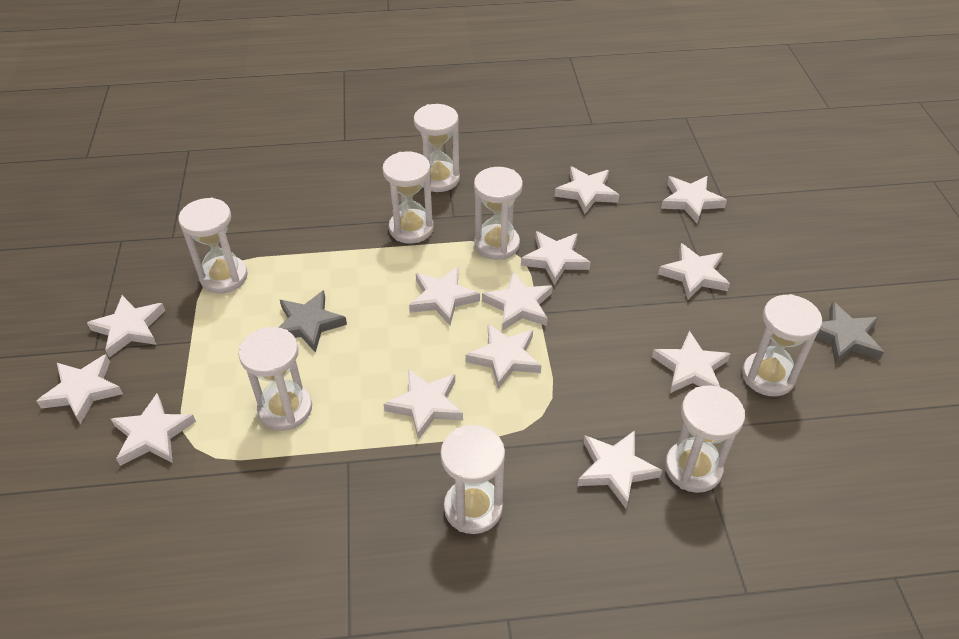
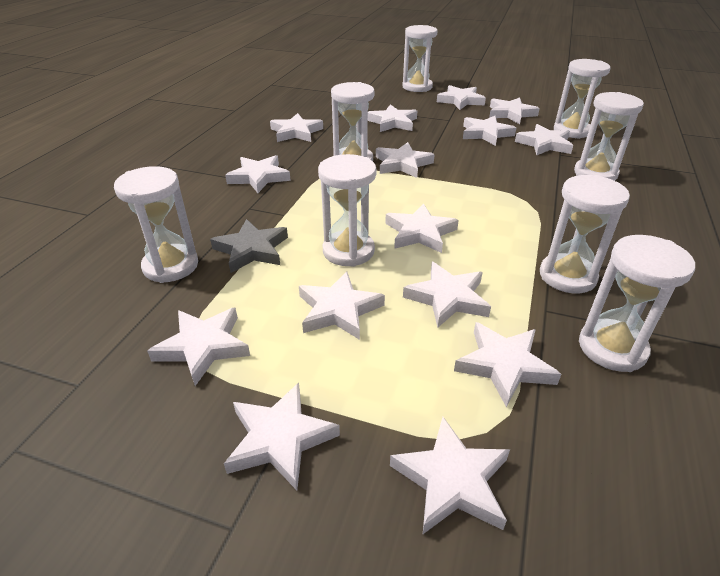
grey star: [278,290,347,353] [816,302,884,364] = 2 -> [210,219,288,273] = 1
white star: [37,354,123,424] [87,295,165,358] [111,393,196,466] [384,369,463,440] [409,267,480,325] [465,324,541,389] [482,272,553,331] [521,231,591,286] [555,166,619,214] [577,430,663,508] [652,331,731,393] [658,243,730,300] [661,176,727,223] = 13 -> [147,307,250,386] [224,382,340,490] [225,155,291,193] [270,113,323,142] [299,271,385,340] [368,104,417,132] [376,142,435,178] [385,203,459,253] [390,417,510,534] [403,262,491,328] [437,85,486,110] [454,322,561,408] [463,116,516,146] [489,97,540,124] [515,124,573,155] = 15

